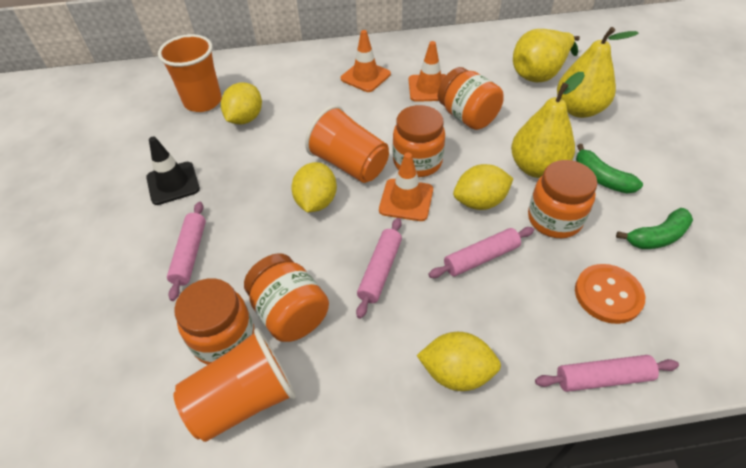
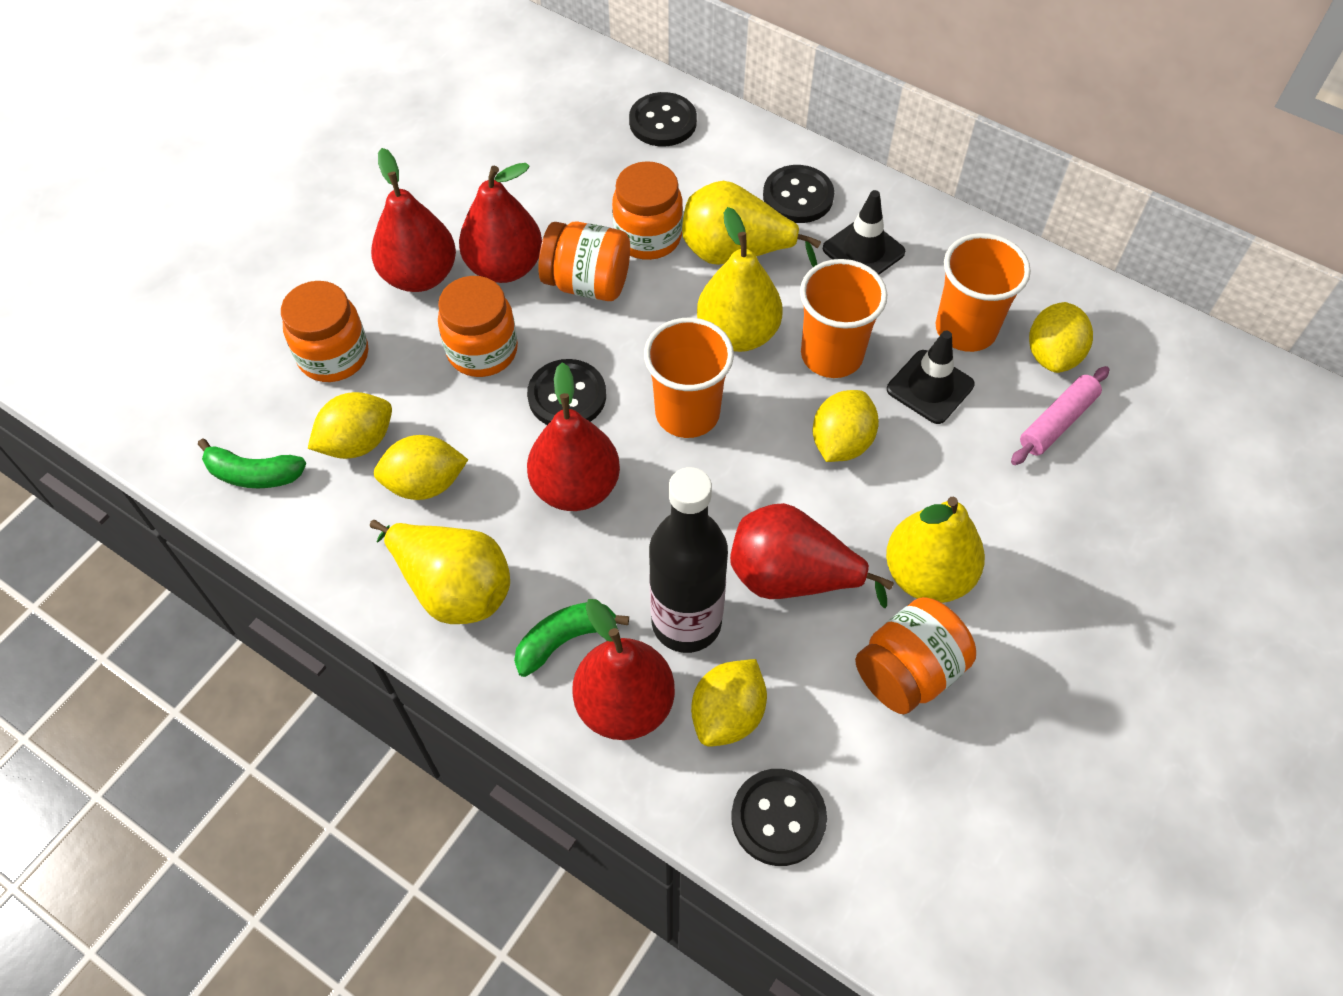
black bottle: none = 0 -> [649,467,728,653] = 1
black button: none = 0 -> [527,359,606,425] [629,92,697,146] [731,769,827,866] [763,165,834,223] = 4
black traffic cone: [146,137,200,205] = 1 -> [823,190,905,274] [887,331,974,424] = 2
orange button: [575,264,645,324] = 1 -> none = 0
orange traffic cone: [341,30,391,92] [379,153,433,221] [409,41,446,102] = 3 -> none = 0
pink rolling pin: [167,202,206,301] [356,218,402,319] [428,227,534,278] [535,355,679,392] = 4 -> [1011,366,1109,465] = 1
red pear: none = 0 -> [371,148,456,292] [459,163,542,283] [527,362,620,511] [572,599,675,740] [730,503,894,608] = 5
yellow lemon: [221,82,262,125] [291,162,337,212] [417,332,501,391] [453,164,513,210] = 4 -> [308,392,392,459] [374,435,468,500] [691,659,767,746] [813,390,879,462] [1029,302,1093,373] = 5
yellow pear: [511,72,585,178] [513,29,580,82] [557,27,639,118] = 3 -> [370,520,510,624] [682,181,821,267] [697,207,783,352] [886,497,985,603] = 4

